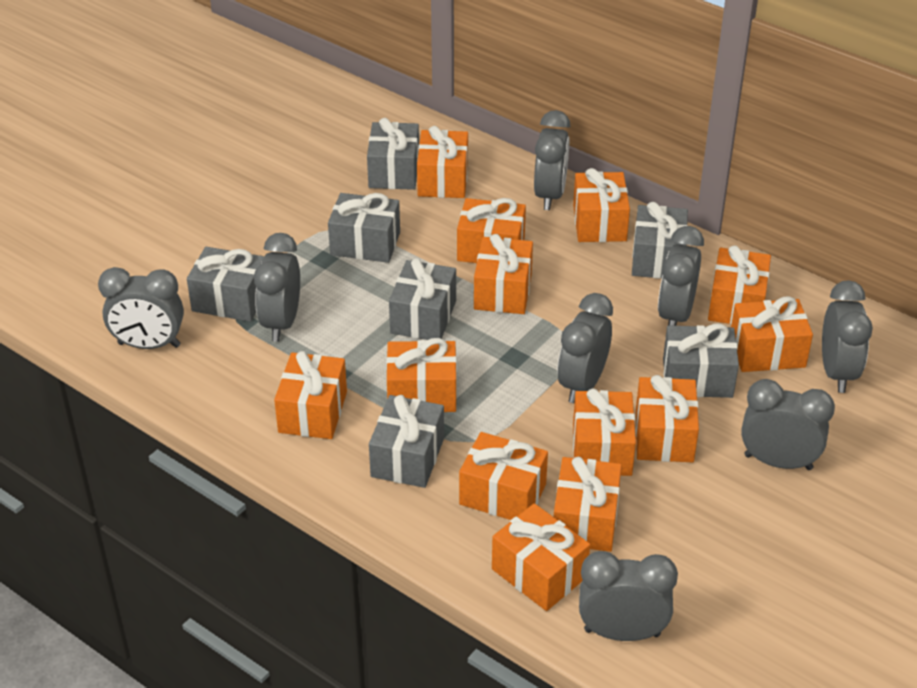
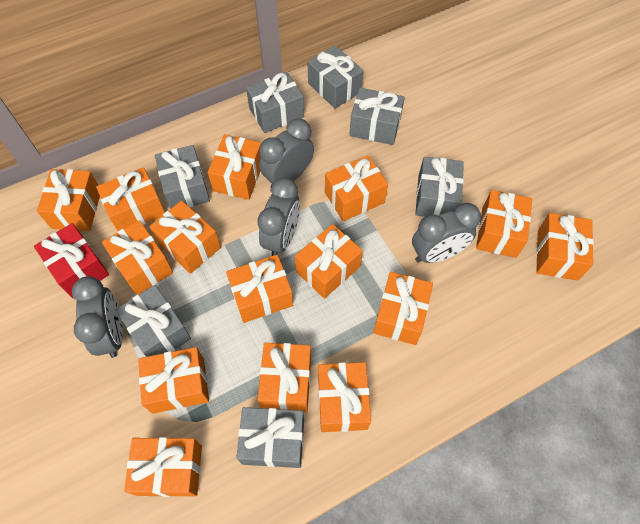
grey clock: [98,267,184,349] [254,233,300,342] [534,110,570,210] [557,293,613,403] [579,551,678,641] [658,226,704,326] [741,379,835,470] [822,280,873,393] = 8 -> [72,276,123,358] [257,178,300,256] [259,119,314,188] [412,203,481,263] = 4
orange gift: [274,351,347,439] [386,338,457,412] [417,126,468,198] [457,198,526,263] [459,432,548,520] [474,234,533,314] [492,503,590,611] [554,457,622,552] [573,168,630,242] [573,389,636,476] [635,375,699,462] [708,246,771,324] [731,296,813,372] = 13 -> [37,169,100,231] [96,167,165,231] [102,220,173,295] [124,437,202,497] [138,347,209,414] [149,201,221,274] [208,134,261,200] [226,255,293,323] [258,343,311,412] [295,224,363,299] [318,362,371,432] [325,155,388,221] [374,272,433,345] [476,190,532,258] [536,213,594,281] = 15
red gift: none = 0 -> [34,223,109,298] = 1

